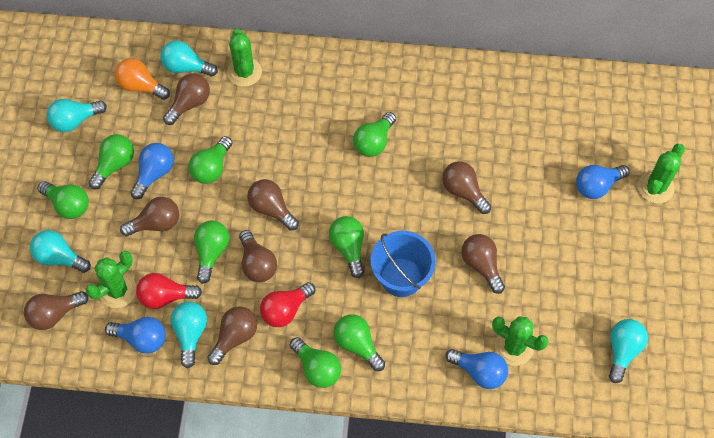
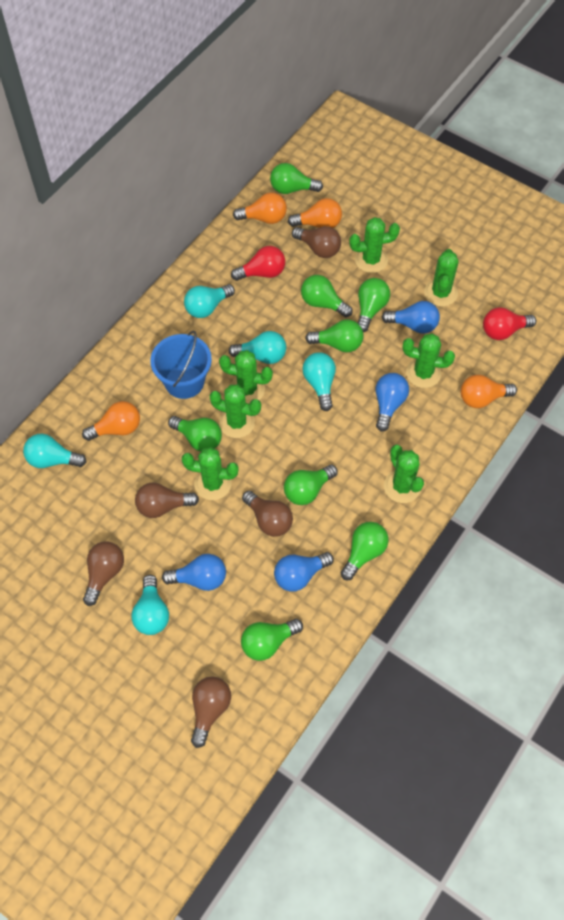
brown light bulb: [24,291,88,330] [120,197,179,236] [163,74,210,125] [207,306,257,365] [239,230,277,282] [247,179,299,231] [442,161,491,214] [461,234,505,294] = 8 -> [83,541,124,606] [135,483,199,518] [191,676,231,748] [242,491,293,537] [292,226,341,258] = 5
green cactus: [86,251,137,308] [227,29,262,87] [492,316,549,366] [638,144,685,203] = 4 -> [182,447,239,500] [210,384,261,438] [219,350,273,404] [349,217,400,273] [384,445,424,503] [402,333,455,388] [424,249,459,307] = 7
orange light bulb: [115,58,170,100] = 1 -> [82,401,140,441] [233,192,287,224] [288,198,342,228] [461,375,517,408] = 4

